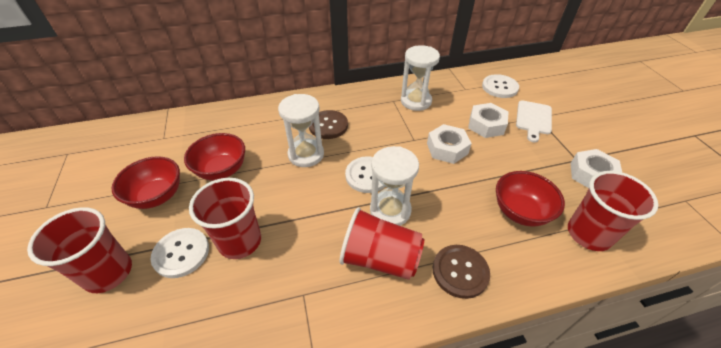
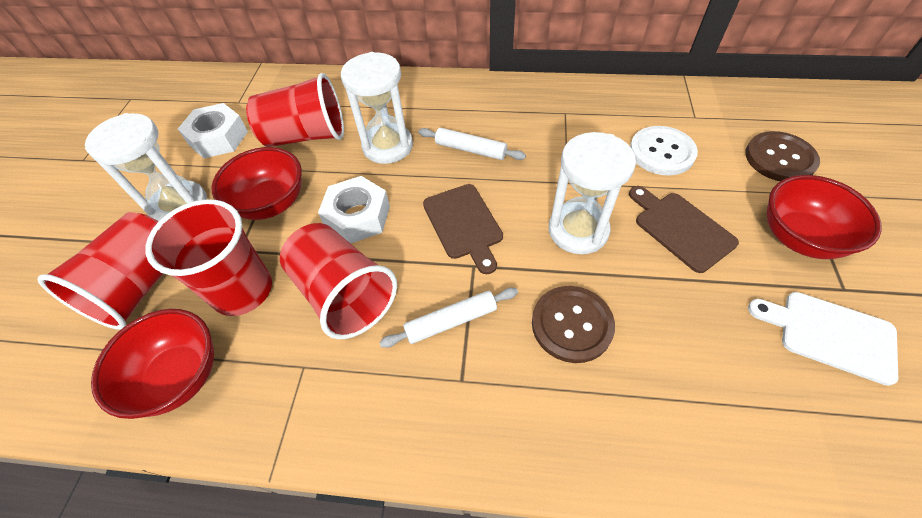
brown cutting board: none = 0 -> [423,184,503,274] [629,186,739,273] = 2
white button: [151,228,209,278] [345,156,385,193] [482,74,519,98] = 3 -> [630,126,698,175] = 1
white nut: [427,124,472,164] [468,103,508,138] [570,149,622,188] = 3 -> [178,103,248,158] [318,176,390,244] = 2
white rolling pin: none = 0 -> [379,288,518,348] [418,128,526,160] = 2

